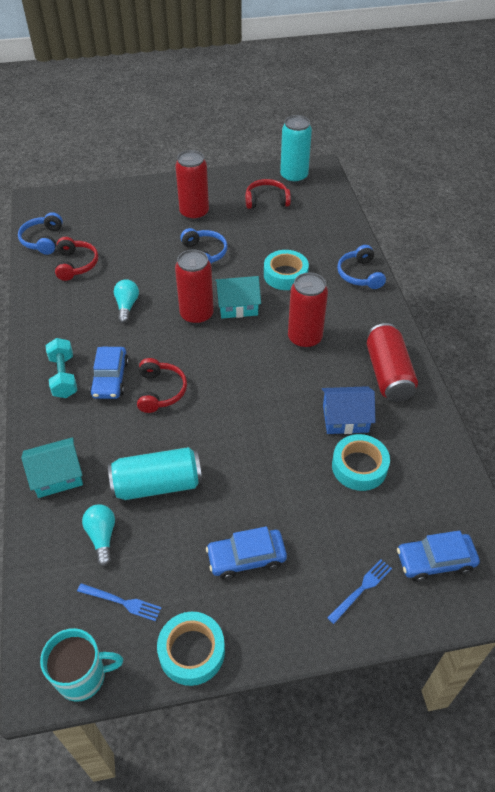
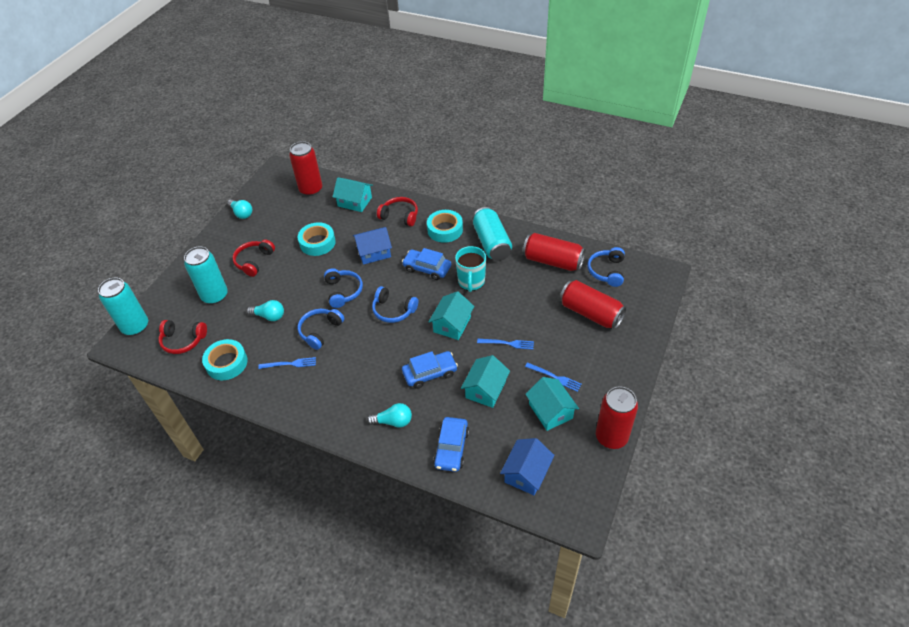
blue fork: [77,583,162,621] [327,559,392,624] = 2 -> [258,357,316,369] [477,339,534,350] [525,362,582,392] = 3
blue headphones: [18,212,63,255] [180,228,227,264] [337,245,386,289] = 3 -> [298,309,344,350] [324,268,363,308] [372,286,418,323] [587,247,625,287] = 4
blue house: [322,386,375,434] = 1 -> [353,227,392,265] [500,438,555,495] = 2
turquoise can: [108,447,202,500] [280,115,312,184] = 2 -> [98,278,148,336] [184,247,228,304] [473,207,512,261] = 3
turquoise dumbbell: [46,338,77,398] = 1 -> none = 0
turquoise house: [21,437,83,498] [215,276,261,319] = 2 -> [333,177,373,212] [429,291,474,340] [461,355,510,408] [525,377,579,431] = 4
turquoise light bulb: [82,504,115,566] [114,279,139,323] = 2 -> [227,199,252,219] [247,300,284,321] [367,403,412,428] = 3

